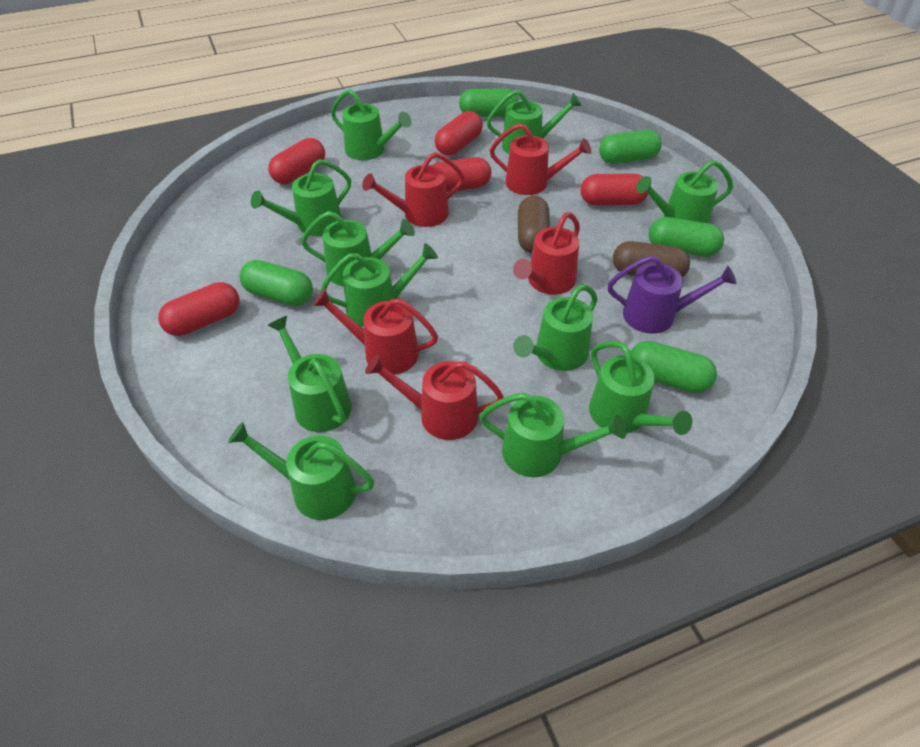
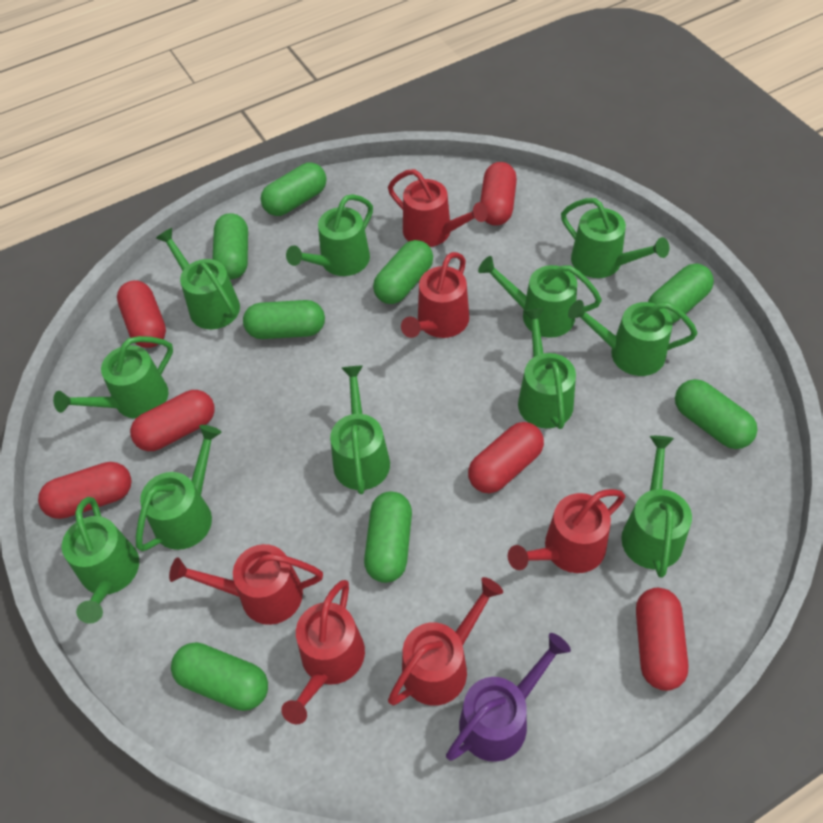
brown capsule: [518,196,550,253] [613,241,690,277] = 2 -> none = 0
green capsule: [239,260,313,306] [459,88,518,117] [599,130,662,164] [631,341,717,393] [649,217,724,257] = 5 -> [171,642,268,711] [212,213,248,280] [243,300,325,339] [261,163,326,216] [364,492,412,583] [373,240,433,304] [648,264,714,323] [675,379,758,449] = 8
red capsule: [158,282,239,336] [268,138,325,184] [432,157,491,192] [435,111,483,155] [581,174,648,205] = 5 -> [38,462,132,519] [117,281,166,348] [130,390,215,451] [468,422,544,494] [480,162,517,226] [636,588,689,691] = 6
red watering can: [313,289,438,375] [362,152,464,227] [365,354,504,440] [490,123,591,195] [513,212,580,295] = 5 -> [169,544,323,625] [281,580,365,724] [388,169,488,247] [388,577,503,706] [401,252,469,338] [508,489,625,573] = 6

